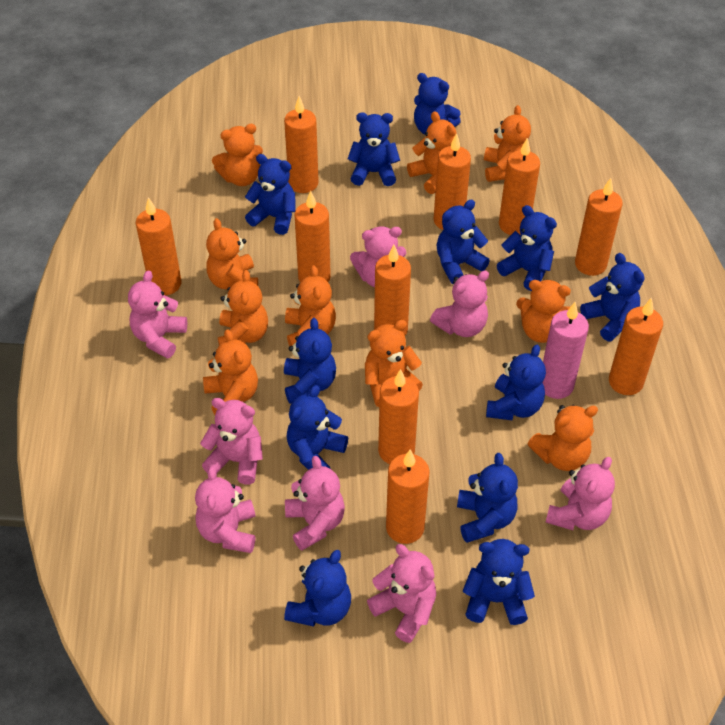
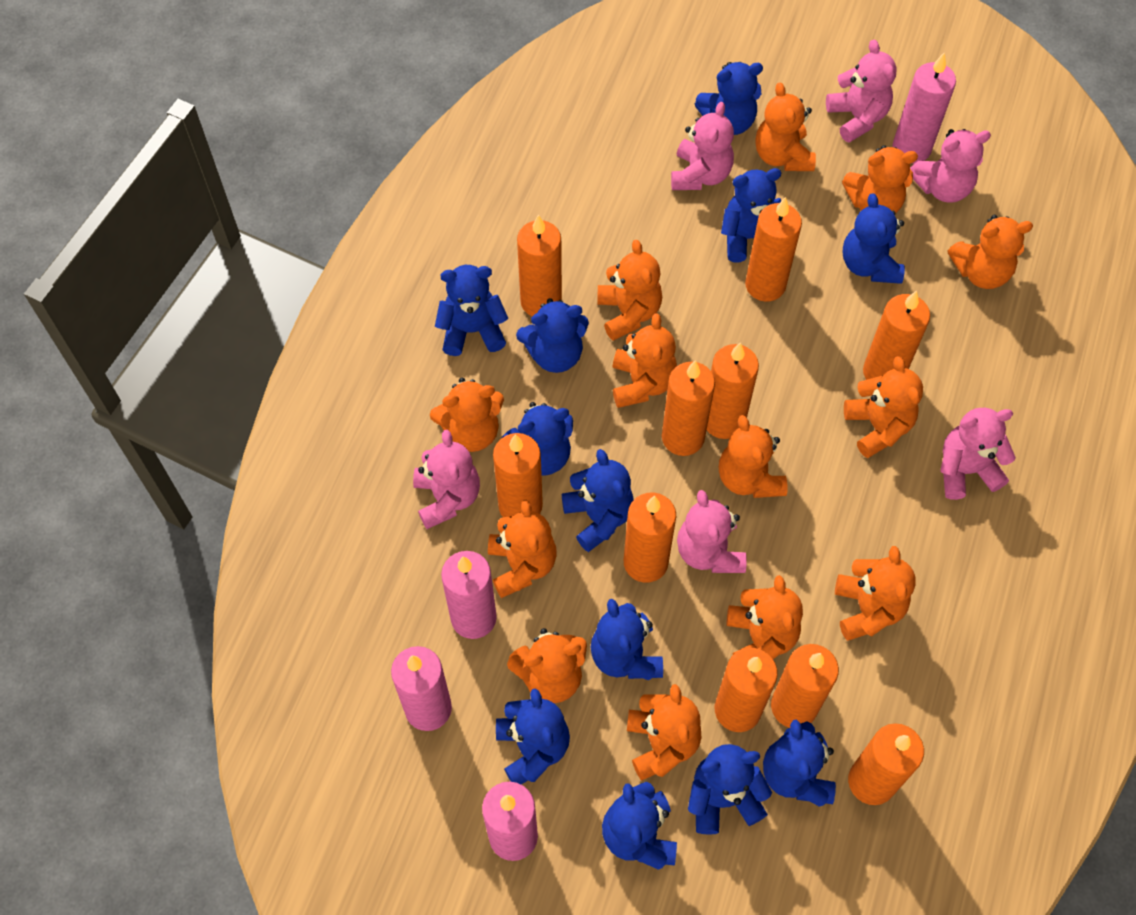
orange teddy bear: [203,329,258,415] [206,218,258,289] [212,124,263,186] [218,270,268,345] [285,265,336,346] [365,320,423,407] [407,111,456,194] [484,105,531,182] [516,280,571,343] [528,405,598,471] = 10 -> [430,378,504,452] [488,500,557,598] [507,628,587,703] [597,240,662,341] [612,313,677,408] [627,684,701,780] [719,415,787,498] [726,575,803,659] [755,82,816,171] [835,546,916,641] [842,145,918,214] [844,356,923,458] [948,215,1033,289] = 13
pink candle: [542,302,589,399] = 1 -> [391,646,452,731] [441,551,497,639] [482,782,538,861] [892,53,956,164] = 4
pink teddy bear: [128,270,187,359] [195,467,256,553] [200,398,263,485] [285,456,345,551] [350,226,406,287] [367,544,436,643] [430,270,489,337] [546,457,615,530] = 8 -> [413,430,480,529] [671,102,734,190] [677,490,747,573] [826,40,896,143] [910,129,991,203] [940,408,1016,500] = 6

